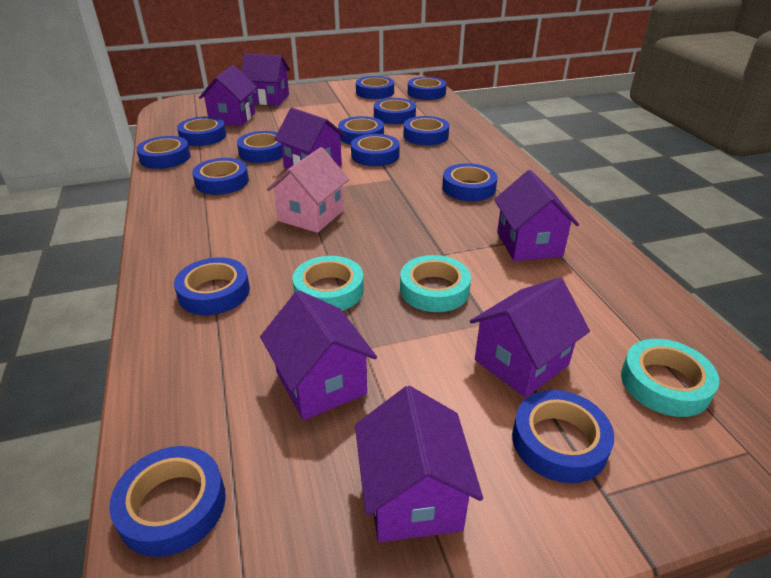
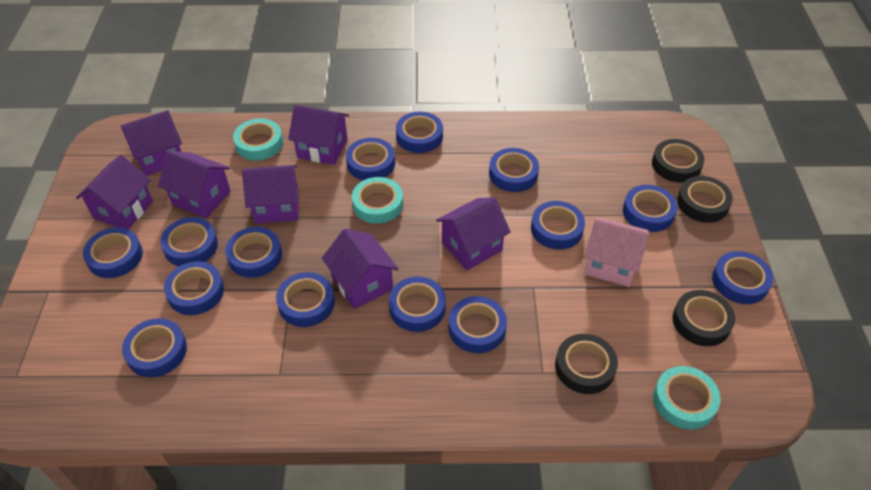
black tape: none = 0 -> [555,334,618,394] [652,139,705,183] [673,290,735,346] [677,176,733,223] = 4

